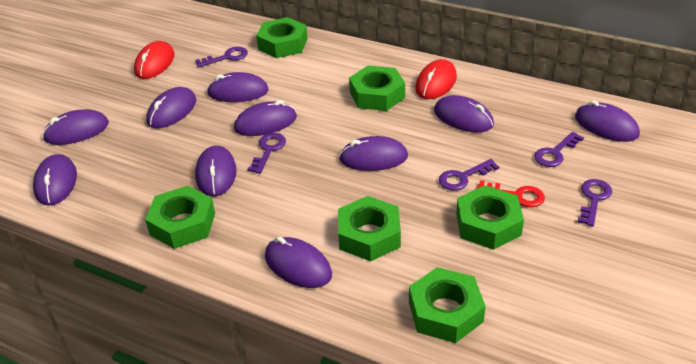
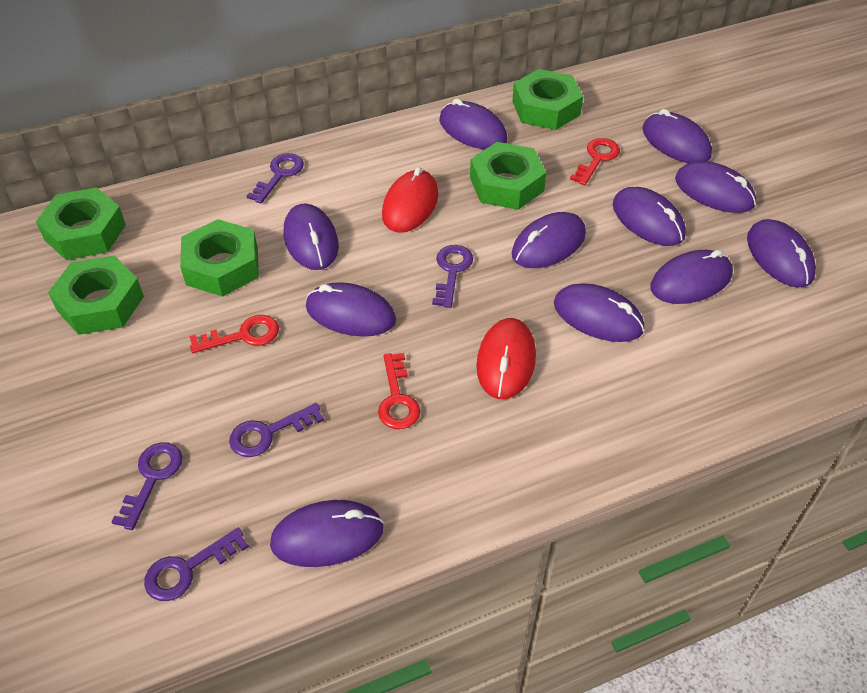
green nut: [145,186,215,249] [256,17,307,58] [338,196,401,261] [349,65,405,111] [409,267,486,343] [456,185,524,250] = 6 -> [36,187,126,260] [48,255,144,335] [180,219,259,297] [470,142,546,210] [512,69,583,130] = 5
purple mouse: [33,154,77,205] [42,109,109,145] [146,87,196,128] [195,146,237,197] [207,72,269,102] [234,100,297,136] [265,237,332,288] [339,136,408,171] [434,95,494,132] [575,100,640,142] = 10 -> [270,500,384,567] [284,204,339,270] [306,282,396,337] [439,98,507,150] [512,212,586,268] [554,284,644,342] [613,187,686,246] [642,109,712,163] [650,250,733,304] [675,161,756,213] [747,219,816,287] = 11
red key: [476,180,545,207] = 1 -> [189,315,279,353] [378,353,420,429] [570,138,620,186] = 3

